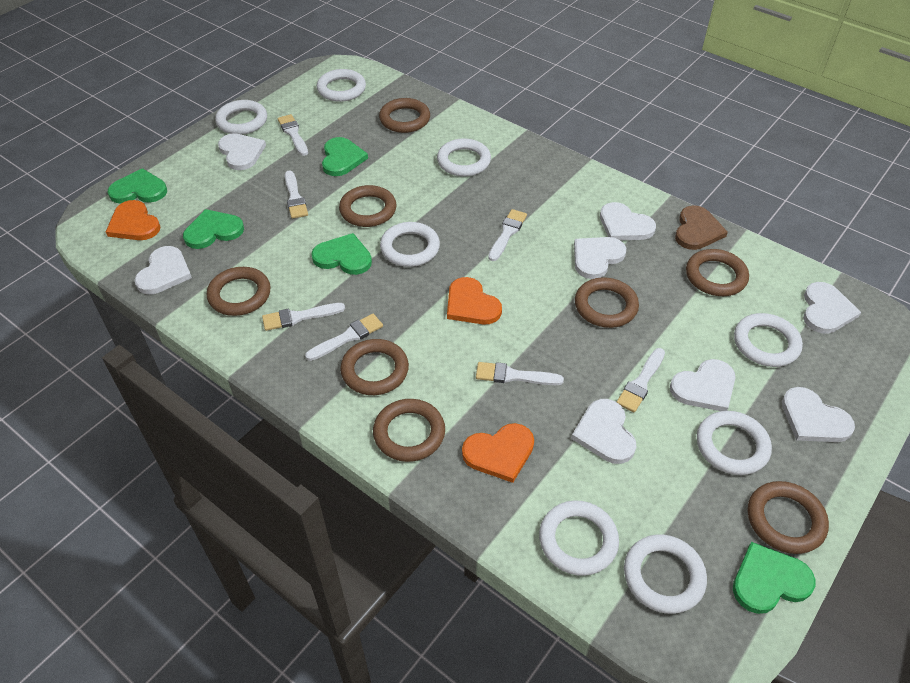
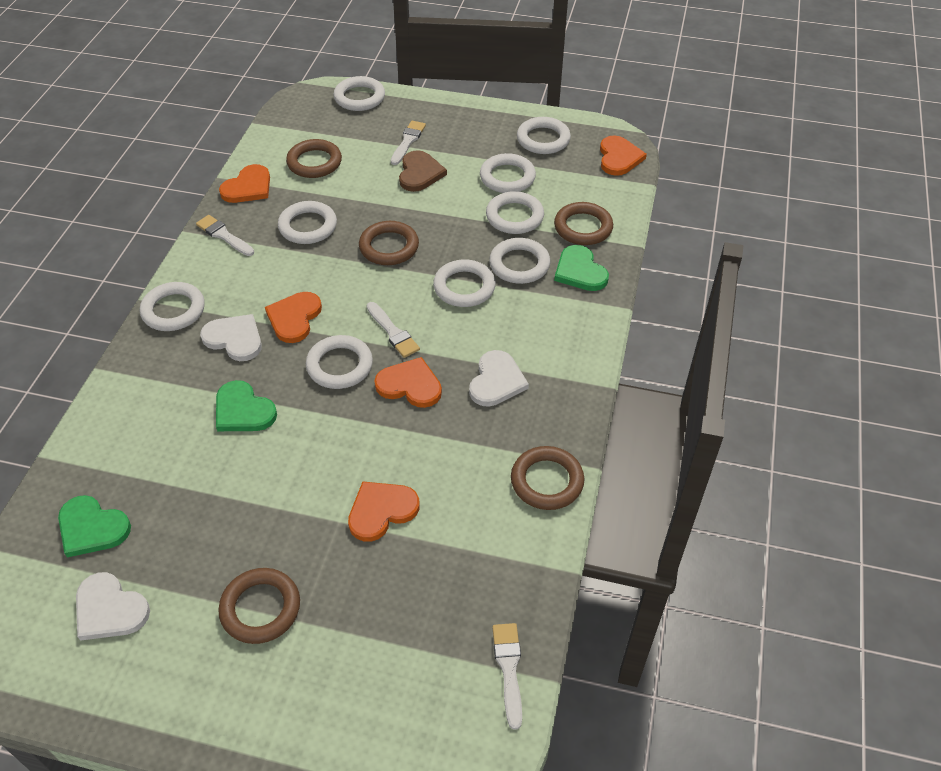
brown ring: [207,267,271,316] [339,185,397,227] [340,339,409,395] [373,399,445,462] [379,98,430,133] [575,278,639,328] [686,249,749,296] [748,481,829,554] = 8 -> [218,568,300,644] [286,139,342,178] [359,221,419,265] [511,446,584,510] [554,202,613,245] = 5
green heart: [108,168,167,203] [183,209,244,249] [311,233,372,275] [322,137,368,176] [733,542,815,614] = 5 -> [58,495,131,558] [216,380,277,431] [554,245,609,291] = 3
orange heart: [106,200,160,240] [447,277,502,324] [462,423,534,483] = 3 -> [219,164,270,203] [265,292,322,343] [348,481,420,542] [374,357,442,408] [600,135,647,176] = 5
white brush: [262,303,345,331] [278,114,308,156] [285,170,308,219] [305,314,383,361] [476,362,564,385] [488,209,527,261] [617,348,665,413] = 7 -> [196,215,254,256] [367,302,420,358] [391,121,426,165] [492,623,522,730] = 4
white heart: [134,246,192,294] [218,133,266,170] [571,399,637,464] [574,237,626,279] [600,202,656,240] [670,359,735,411] [782,387,855,442] [803,282,861,334] = 8 -> [76,572,150,641] [200,314,262,361] [469,350,529,407] = 3
white ring: [215,100,267,135] [317,69,366,102] [380,222,440,267] [437,138,491,177] [539,501,619,576] [624,534,707,614] [697,411,772,475] [734,313,803,367] = 8 -> [140,282,205,331] [278,201,337,244] [306,335,373,389] [334,76,385,111] [433,259,496,307] [480,153,536,193] [486,191,544,234] [489,238,550,284] [517,117,571,154] = 9

